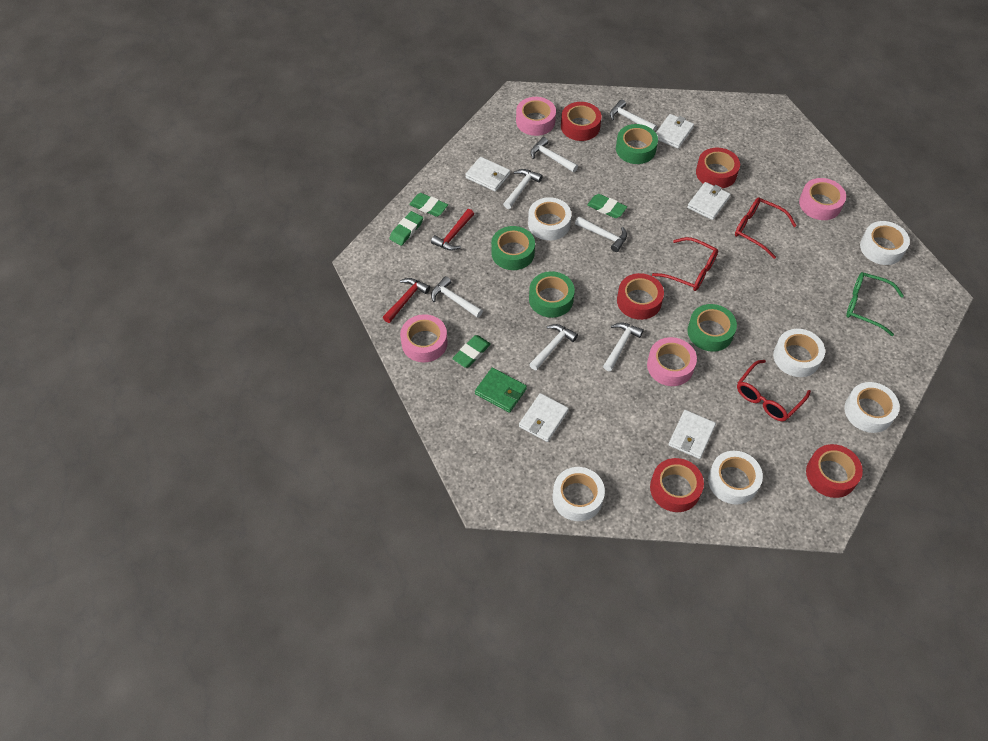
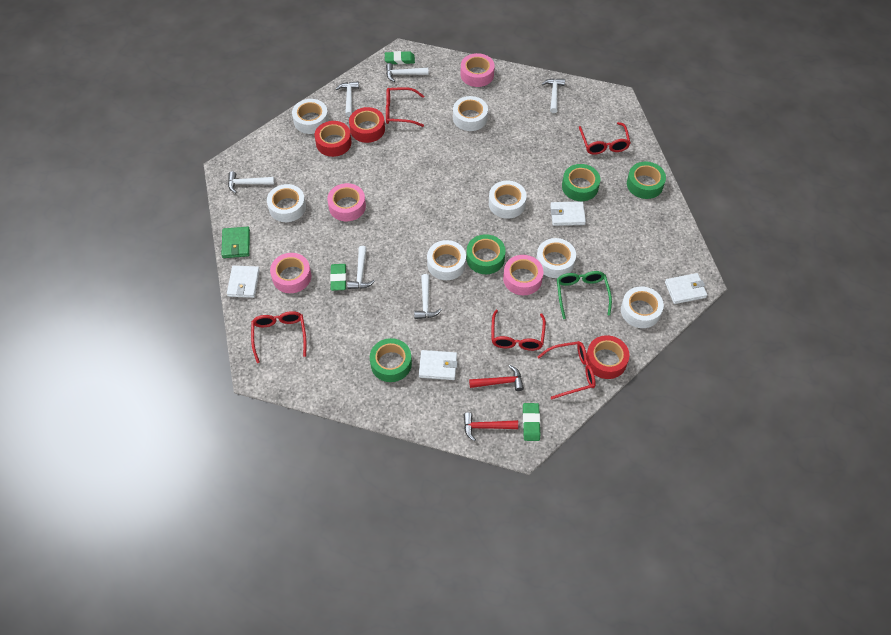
green eraser: [389,211,423,246] [409,193,448,217] [452,335,491,368] [587,194,627,218] = 4 -> [330,264,346,291] [385,51,415,65] [523,403,540,441] = 3
red glasses: [652,237,718,291] [735,197,797,259] [737,360,811,421] = 3 -> [251,311,307,363] [386,87,424,127] [492,310,546,351] [537,341,596,399] [579,122,631,155] = 5
red tape: [561,102,601,141] [617,273,664,320] [650,458,704,512] [696,148,740,188] [806,444,863,498] = 5 -> [315,121,352,157] [349,107,385,143] [587,335,630,379] = 3
white hammer: [431,276,483,318] [503,169,543,209] [529,324,578,370] [531,137,578,172] [575,216,627,252] [603,322,644,371] [610,99,657,131] = 7 -> [228,171,275,193] [336,81,359,117] [347,246,375,289] [386,63,429,82] [414,274,442,319] [542,78,565,113] = 6
white tape: [528,197,571,240] [553,467,605,521] [708,451,763,505] [773,329,825,377] [844,382,900,433] [860,221,910,265] = 6 -> [267,184,306,222] [292,99,329,134] [427,240,466,280] [453,96,488,131] [489,181,527,219] [536,238,576,278] [621,286,664,328] = 7
white wallet: [465,157,510,192] [519,393,569,442] [656,114,694,149] [668,410,716,459] [687,182,731,220] = 5 -> [227,265,260,298] [419,350,457,380] [550,201,586,226] [665,273,707,304] = 4

